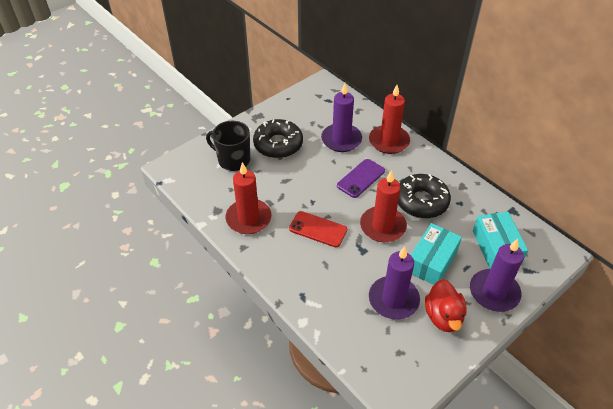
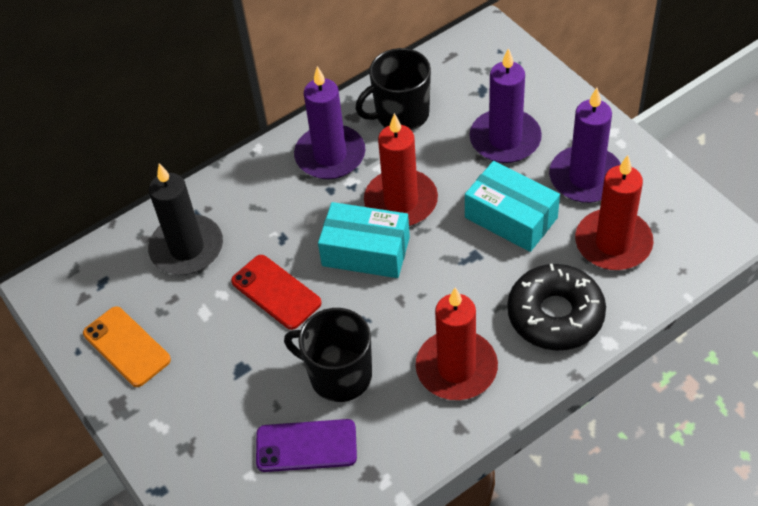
black candle: none = 0 -> [148,163,223,275] = 1
black donut: [253,119,303,158] [398,174,451,218] = 2 -> [507,264,606,351] = 1
black mug: [206,121,250,171] = 1 -> [284,308,372,402] [355,48,431,131] = 2
orange phone: none = 0 -> [83,306,171,387] = 1
red duck: [425,279,467,332] = 1 -> none = 0

